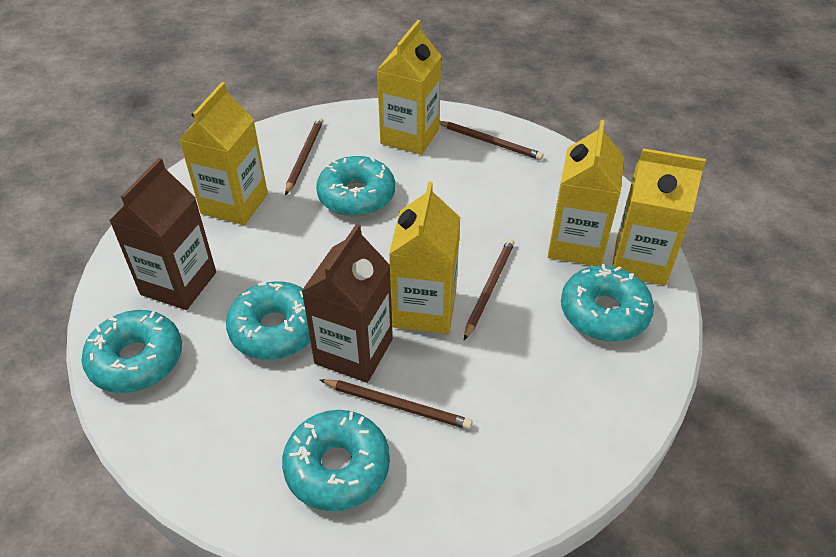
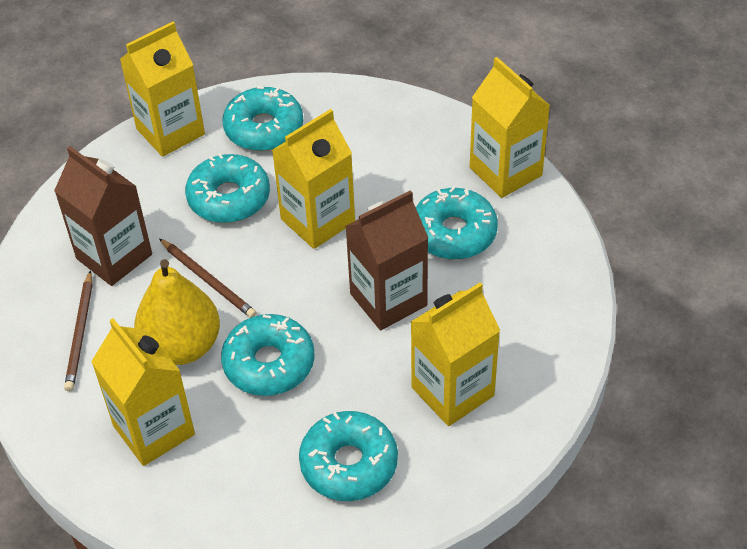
brown pencil: [285,117,323,195] [320,379,473,430] [439,121,543,160] [464,239,515,340] = 4 -> [64,270,92,391] [159,239,257,318] = 2
yellow pear: none = 0 -> [134,259,220,365] = 1

